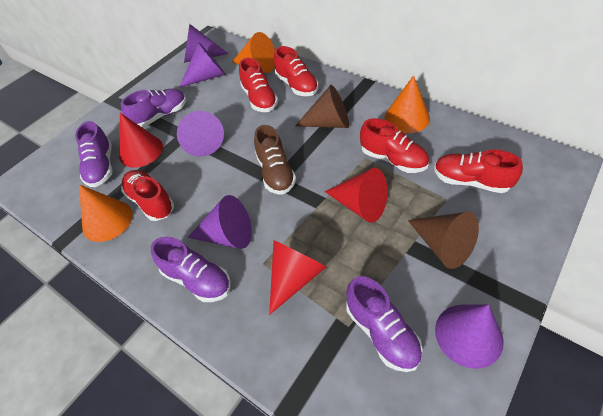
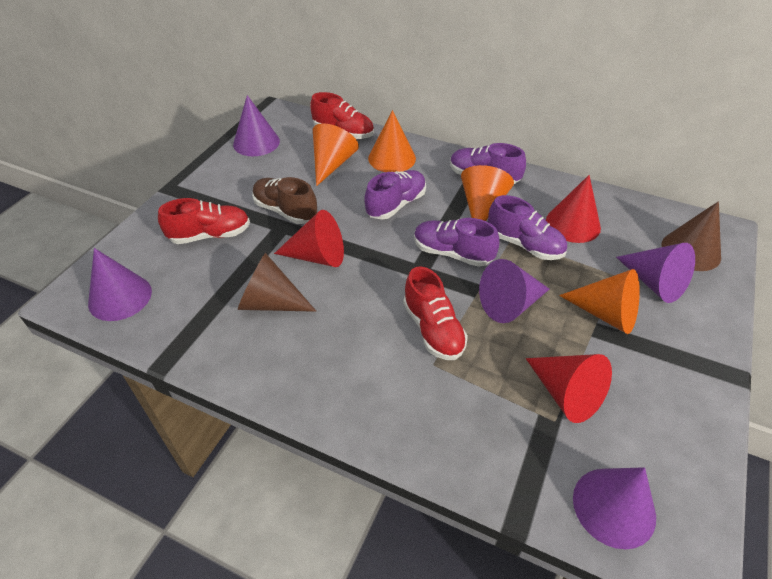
orange cone: [79,184,133,242] [232,32,275,73] [385,75,430,133] = 3 -> [313,123,359,186] [368,110,416,172] [461,165,514,221] [559,269,640,334] = 4
red shoe: [121,170,174,221] [239,58,278,112] [274,46,318,96] [360,118,429,173] [434,150,523,193] = 5 -> [158,198,250,244] [310,92,374,139] [403,266,468,360] = 3

